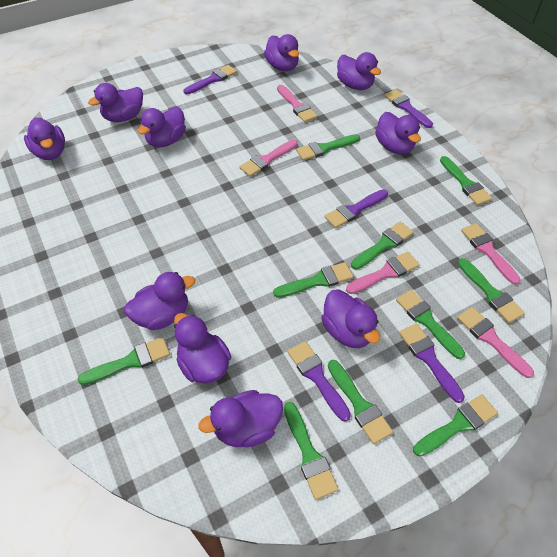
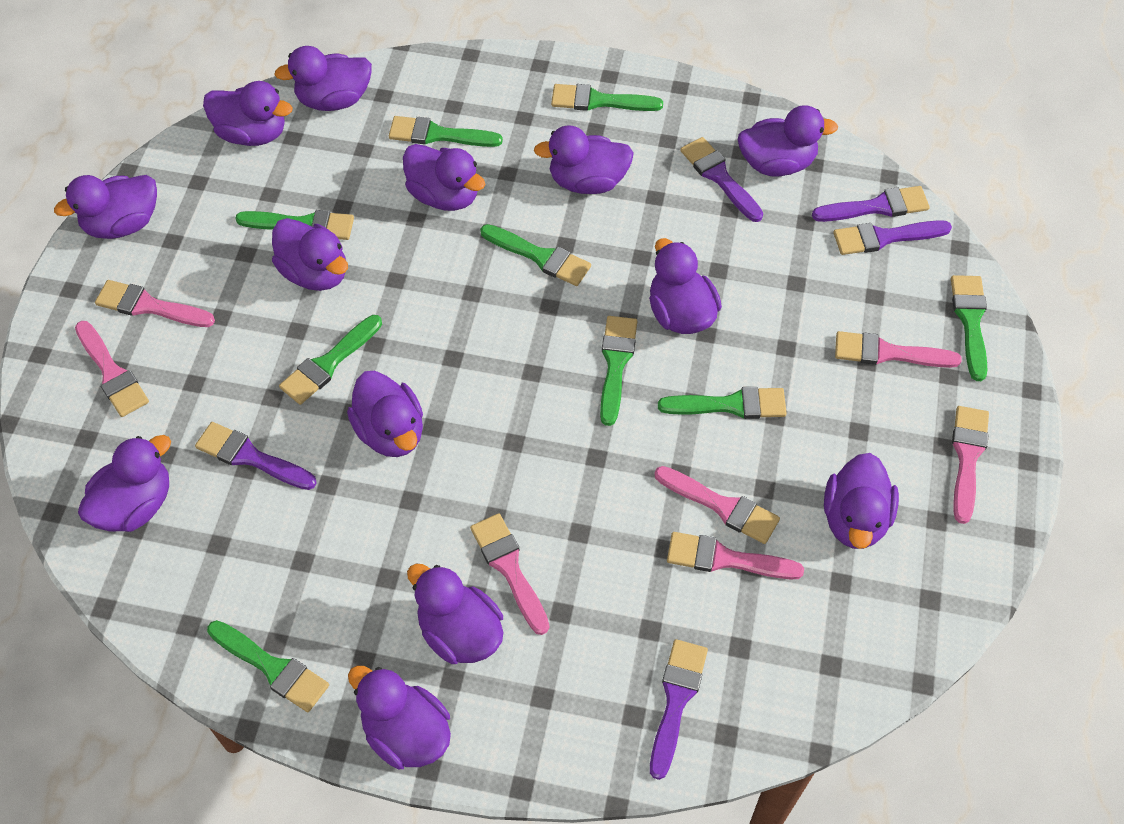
green brush: [78,337,170,385] [273,262,353,298] [284,402,338,500] [296,134,360,161] [328,360,393,444] [351,222,414,270] [396,290,465,359] [413,394,498,457] [440,156,492,205] [458,258,525,323] = 10 -> [207,620,329,712] [235,210,354,240] [279,315,382,405] [389,116,503,147] [480,224,591,286] [551,84,663,111] [600,316,637,426] [658,387,787,419] [951,275,988,381] = 9
pink brush: [239,140,298,177] [277,85,318,122] [346,252,420,294] [457,307,534,378] [461,223,521,285] = 5 -> [75,321,149,417] [95,280,215,327] [470,513,549,635] [654,466,780,544] [667,532,804,580] [835,331,962,368] [952,406,989,524] = 7
purple duck: [24,118,65,160] [88,83,143,122] [124,272,195,330] [138,107,186,147] [174,313,231,384] [198,390,283,447] [264,34,299,71] [321,289,380,348] [337,52,381,90] [375,112,421,154] = 10 -> [54,175,157,239] [78,435,171,532] [203,81,293,146] [272,218,348,291] [274,46,372,111] [347,371,423,457] [348,665,451,769] [403,144,485,211] [407,564,503,664] [534,125,634,194] [649,238,722,334] [738,105,838,176] [824,453,899,549] = 13

